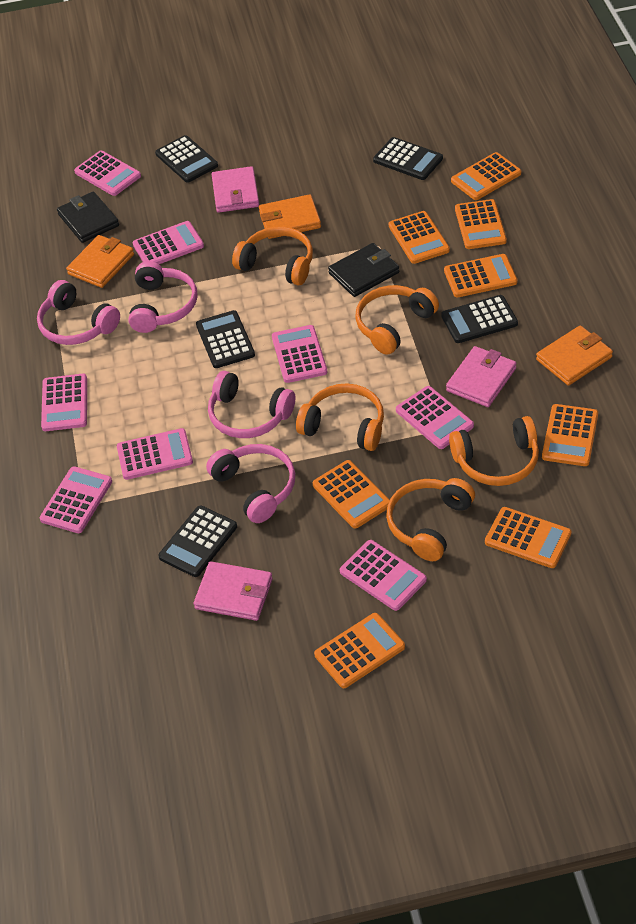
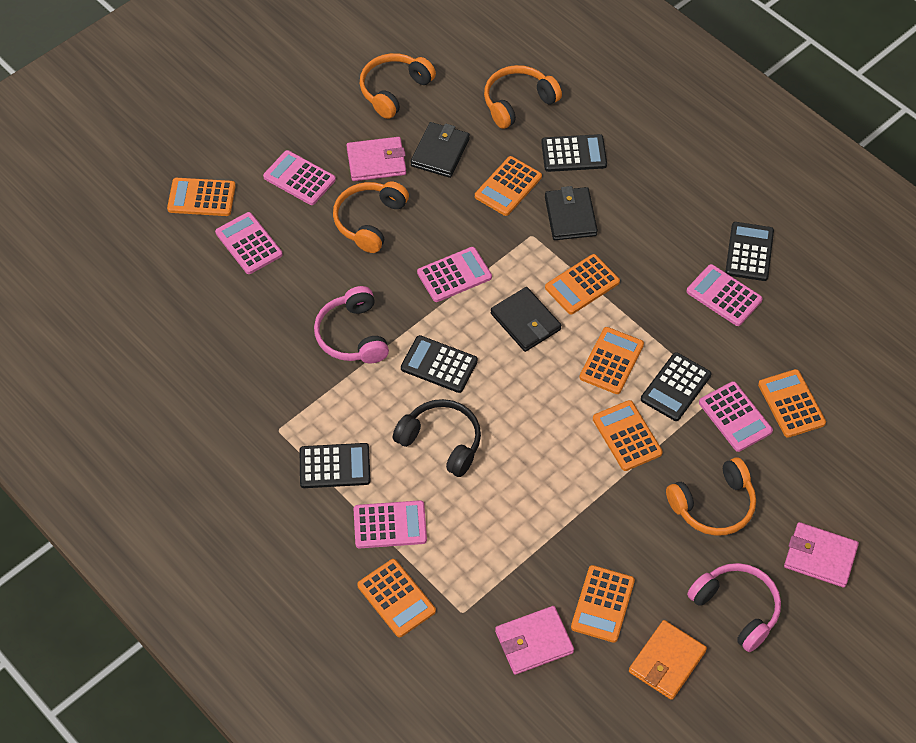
black headphones: none = 0 -> [393,399,481,477] = 1
black wallet: [57,192,119,243] [328,243,399,297] = 2 -> [411,122,470,178] [491,287,561,352] [545,186,598,240] = 3
orange headphones: [232,226,313,285] [296,383,384,451] [355,285,439,355] [386,478,475,561] [449,416,539,486] = 5 -> [333,181,409,253] [360,53,436,119] [484,65,562,129] [666,457,756,536] = 4
orange wallet: [66,235,134,288] [259,194,321,239] [536,325,613,386] = 3 -> [629,620,707,700] = 1
pink calculator: [40,466,112,533] [41,374,87,431] [74,150,141,196] [117,428,193,480] [132,221,204,264] [272,325,328,383] [340,540,427,611] [396,386,474,449] = 8 -> [215,212,283,274] [263,150,336,205] [354,500,427,548] [417,247,492,302] [687,264,763,326] [699,381,773,452] = 6
pink headphones: [37,280,120,345] [128,261,197,333] [206,444,295,523] [208,371,295,438] = 4 -> [314,286,389,363] [687,563,781,652] = 2

